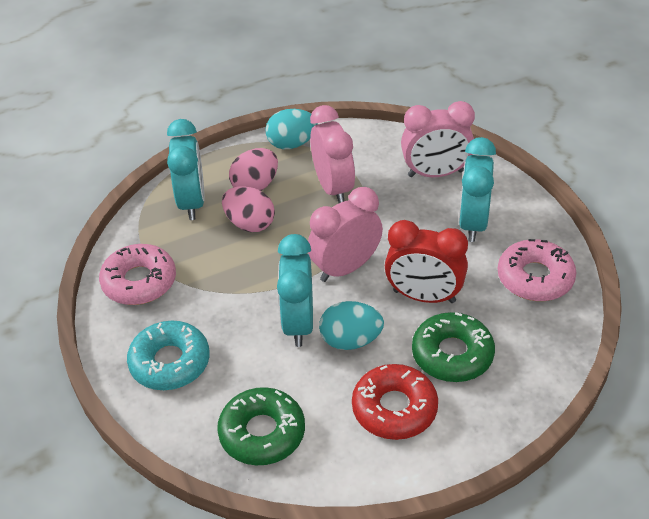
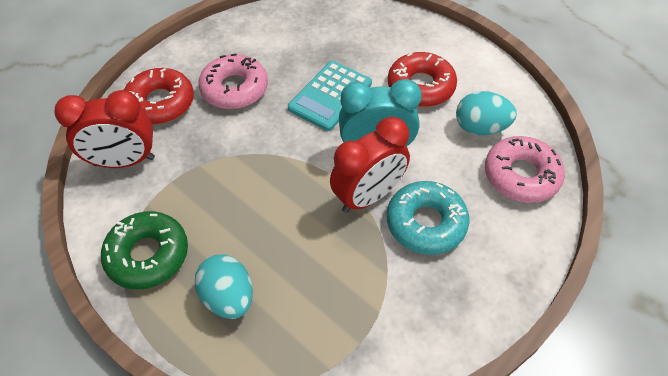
green donut: [217,387,305,465] [412,312,495,382] = 2 -> [101,211,188,289] = 1
pink clock: [308,187,383,282] [310,105,355,203] [401,101,475,177] = 3 -> none = 0
pink egg: [222,186,275,232] [229,148,278,191] = 2 -> none = 0
red clock: [385,220,468,303] = 1 -> [55,90,155,168] [330,117,410,213] = 2
red donut: [352,364,438,440] = 1 -> [124,68,194,125] [388,52,457,107] = 2
turquoise calculator: none = 0 -> [288,61,372,131] = 1
turquoise clock: [167,119,205,220] [277,234,313,347] [459,137,496,242] = 3 -> [339,79,422,147] = 1

